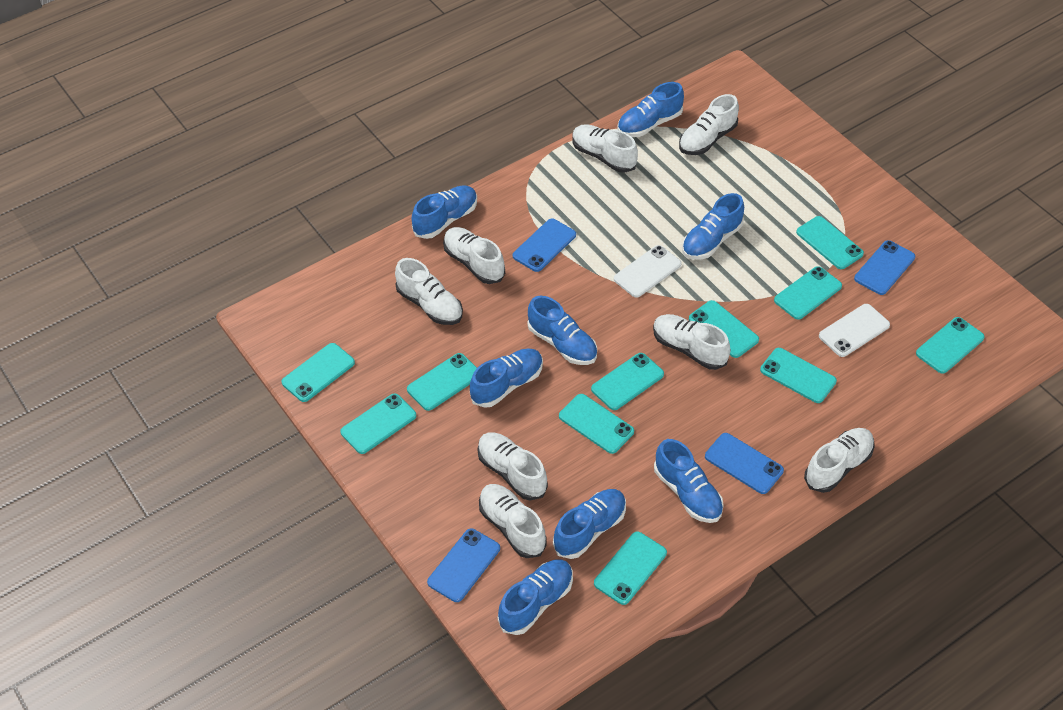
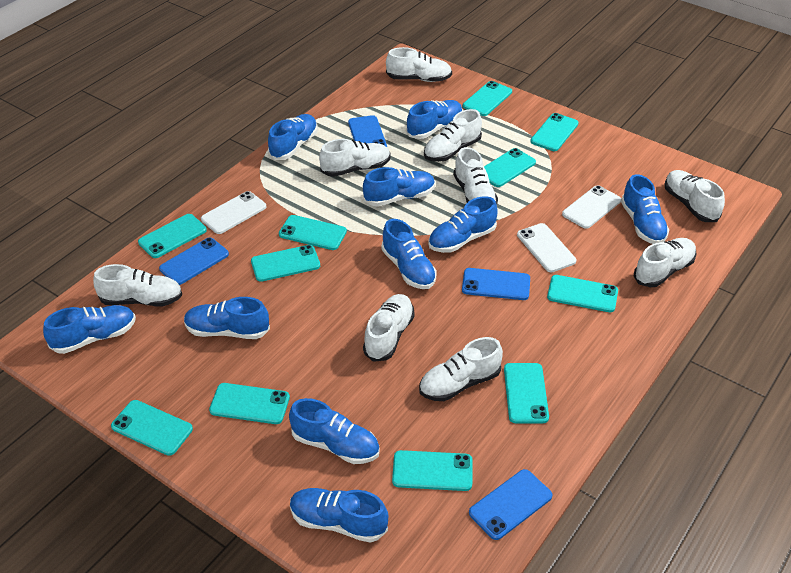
blue shoe: [412,185,477,239] [470,349,543,408] [498,559,573,635] [527,296,597,365] [553,489,626,559] [617,82,684,137] [654,439,724,523] [682,193,744,260] = 8 -> [43,305,136,354] [184,297,270,339] [268,114,318,160] [289,398,380,464] [290,488,388,543] [363,167,435,206] [381,219,436,289] [406,100,463,139] [428,196,497,253] [621,174,669,244] = 10
white phone: [614,245,681,298] [819,304,890,357] = 2 -> [201,191,266,234] [517,223,576,272] [562,185,621,229] = 3
white shoe: [395,258,463,325] [443,227,505,284] [477,432,548,500] [479,484,547,558] [572,124,638,173] [653,314,730,370] [679,94,739,155] [804,428,875,493] = 8 -> [93,264,182,306] [319,139,391,177] [363,294,415,362] [386,47,452,82] [419,337,503,401] [424,109,482,162] [453,147,498,204] [634,238,697,287] [665,170,725,222] = 9

